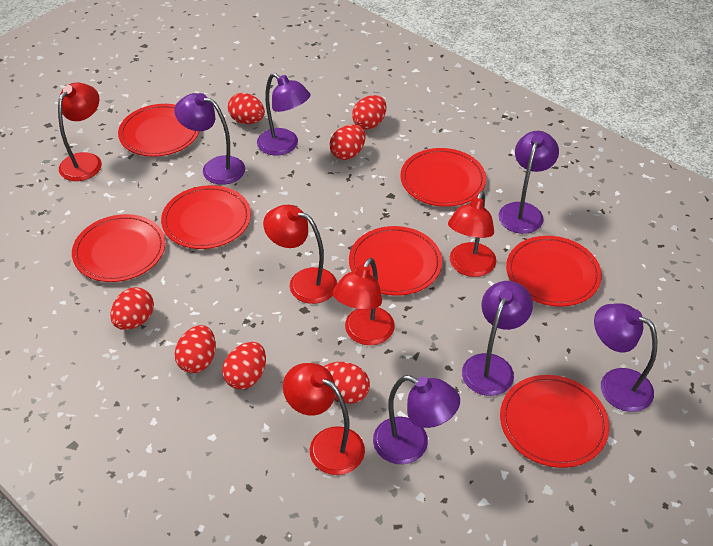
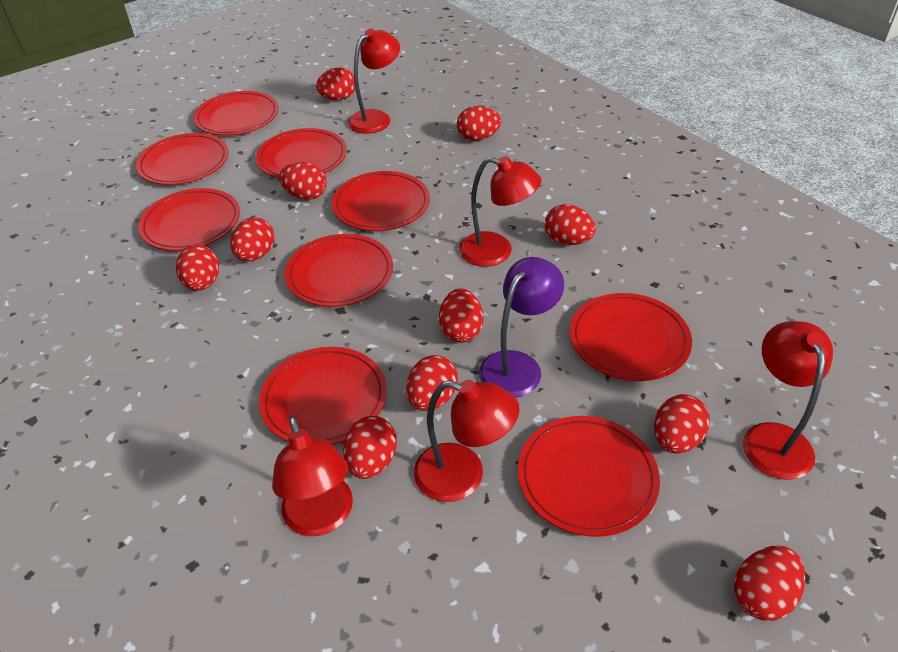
purple lamp: [174,93,245,185] [257,73,311,155] [373,375,460,464] [462,281,533,396] [498,131,559,234] [594,303,657,412] = 6 -> [479,257,564,398] = 1
red egg: [110,287,154,330] [174,325,216,373] [222,342,266,390] [228,93,265,124] [324,362,370,404] [330,125,366,160] [352,95,386,130] = 7 -> [176,245,219,291] [230,217,275,261] [279,162,327,200] [316,67,355,100] [343,416,397,479] [407,355,458,411] [439,288,483,343] [457,106,501,141] [545,204,596,245] [654,394,710,454] [734,546,805,621] = 11
red plate: [72,214,165,282] [118,104,200,157] [161,185,251,249] [349,226,442,296] [400,148,486,207] [500,375,609,468] [506,236,602,307] = 7 -> [136,133,229,185] [138,188,240,251] [194,91,279,136] [256,128,347,178] [259,347,386,445] [285,234,393,307] [332,171,430,231] [518,416,660,537] [570,293,692,381] = 9

